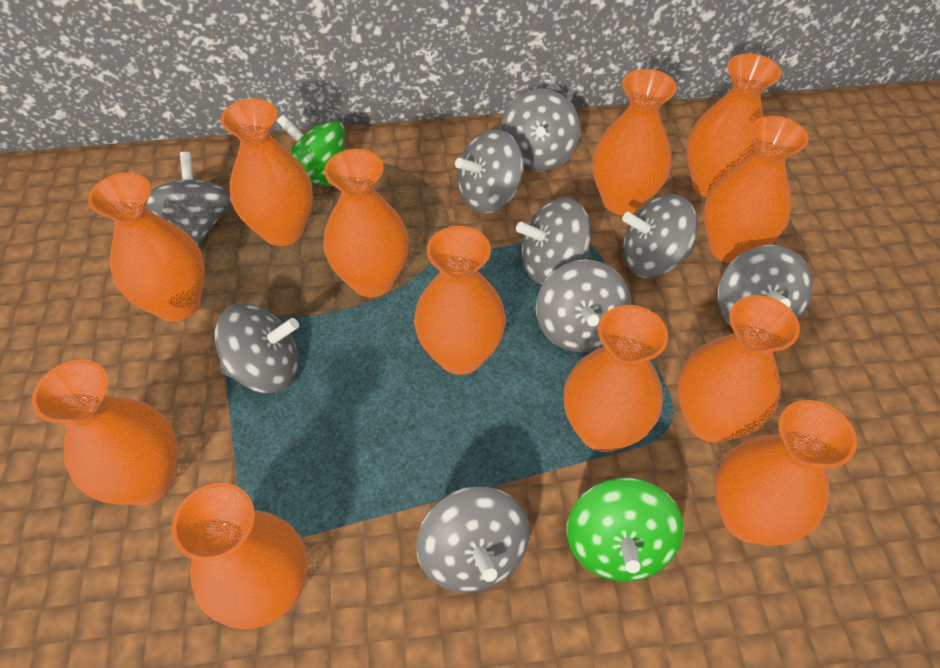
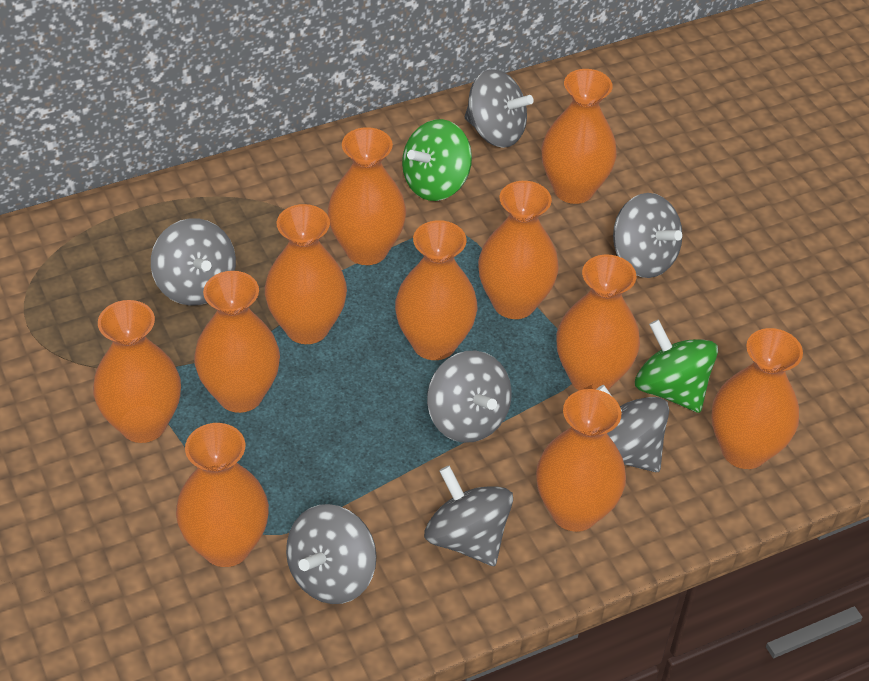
grey spinning top: [146,152,232,246] [214,304,299,393] [416,486,529,592] [455,129,524,213] [500,89,580,171] [516,198,591,284] [536,259,631,352] [622,194,698,278] [718,245,813,325] = 9 -> [151,218,236,305] [286,504,377,604] [424,466,513,566] [427,351,512,443] [465,69,534,148] [596,385,669,472] [613,193,682,278] = 7
orange vase: [32,360,178,505] [88,173,205,321] [171,483,308,629] [221,98,313,246] [323,149,409,297] [414,226,506,375] [564,305,668,452] [592,69,677,215] [677,295,800,443] [686,53,781,197] [703,116,808,263] [715,400,857,545] = 12 -> [93,300,181,443] [176,423,269,567] [194,271,280,413] [265,204,347,344] [328,127,406,265] [395,220,478,360] [478,181,559,319] [536,389,626,532] [542,69,617,204] [557,254,640,391] [711,328,803,469] = 11

